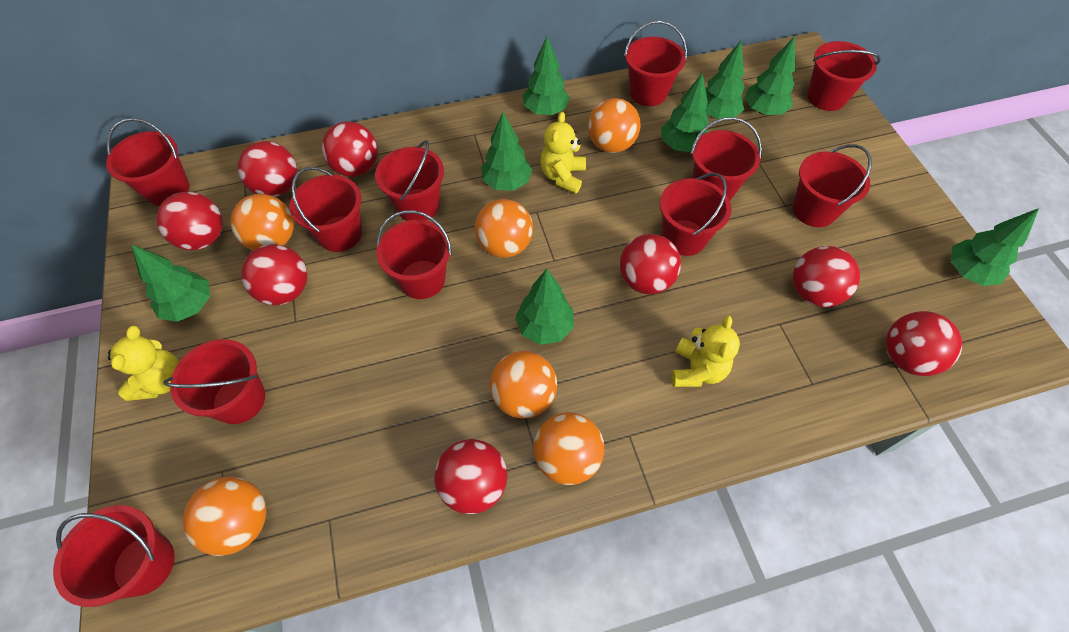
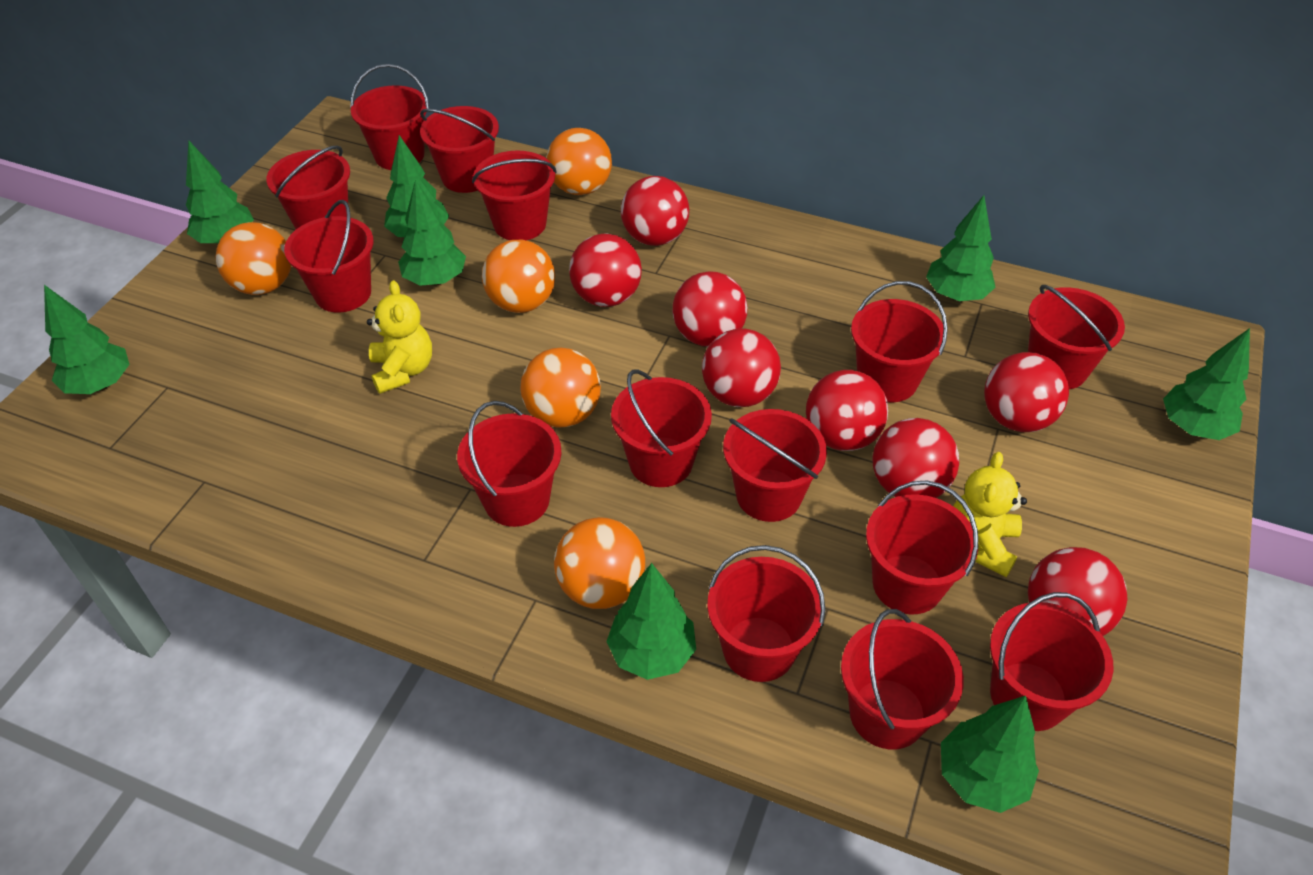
orange ball: [183,477,267,556] [230,194,294,251] [475,199,533,258] [490,351,557,419] [533,412,605,485] [588,98,641,153] = 6 -> [216,222,291,295] [482,240,555,313] [520,348,601,428] [546,128,612,195] [554,517,645,609] = 5
red bucket: [53,505,175,607] [106,118,190,206] [163,339,265,424] [290,167,362,252] [375,140,444,221] [376,210,452,299] [624,21,687,106] [660,173,731,256] [691,117,762,201] [793,144,872,227] [807,41,881,111] = 11 -> [266,145,350,229] [284,200,374,313] [350,64,429,170] [420,106,499,193] [457,401,562,527] [472,151,556,240] [611,370,712,487] [707,545,826,682] [723,409,827,522] [841,609,964,749] [851,281,948,402] [866,480,978,614] [990,592,1113,731] [1028,285,1125,389] = 14
yellow teddy bear: [108,326,179,401] [540,112,586,194] [672,315,740,387] = 3 -> [367,280,432,394] [953,452,1027,577] = 2

